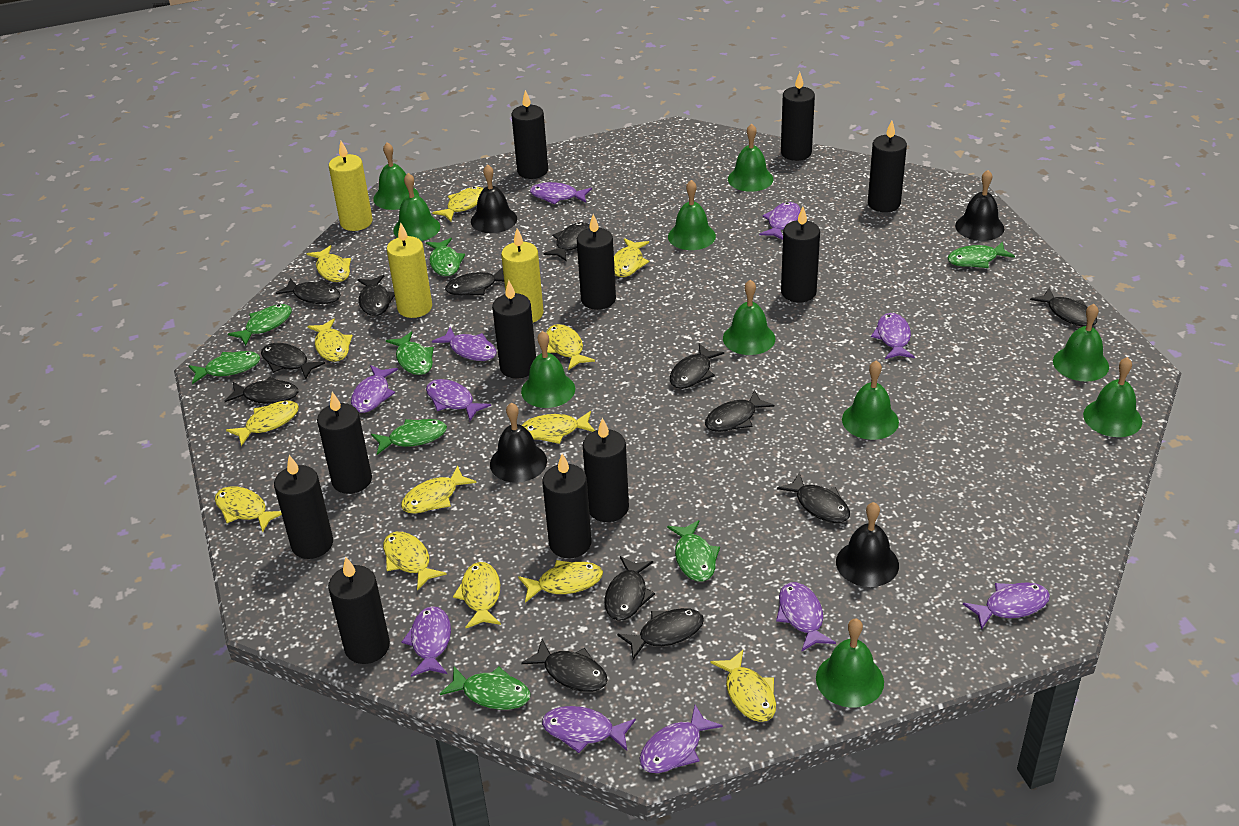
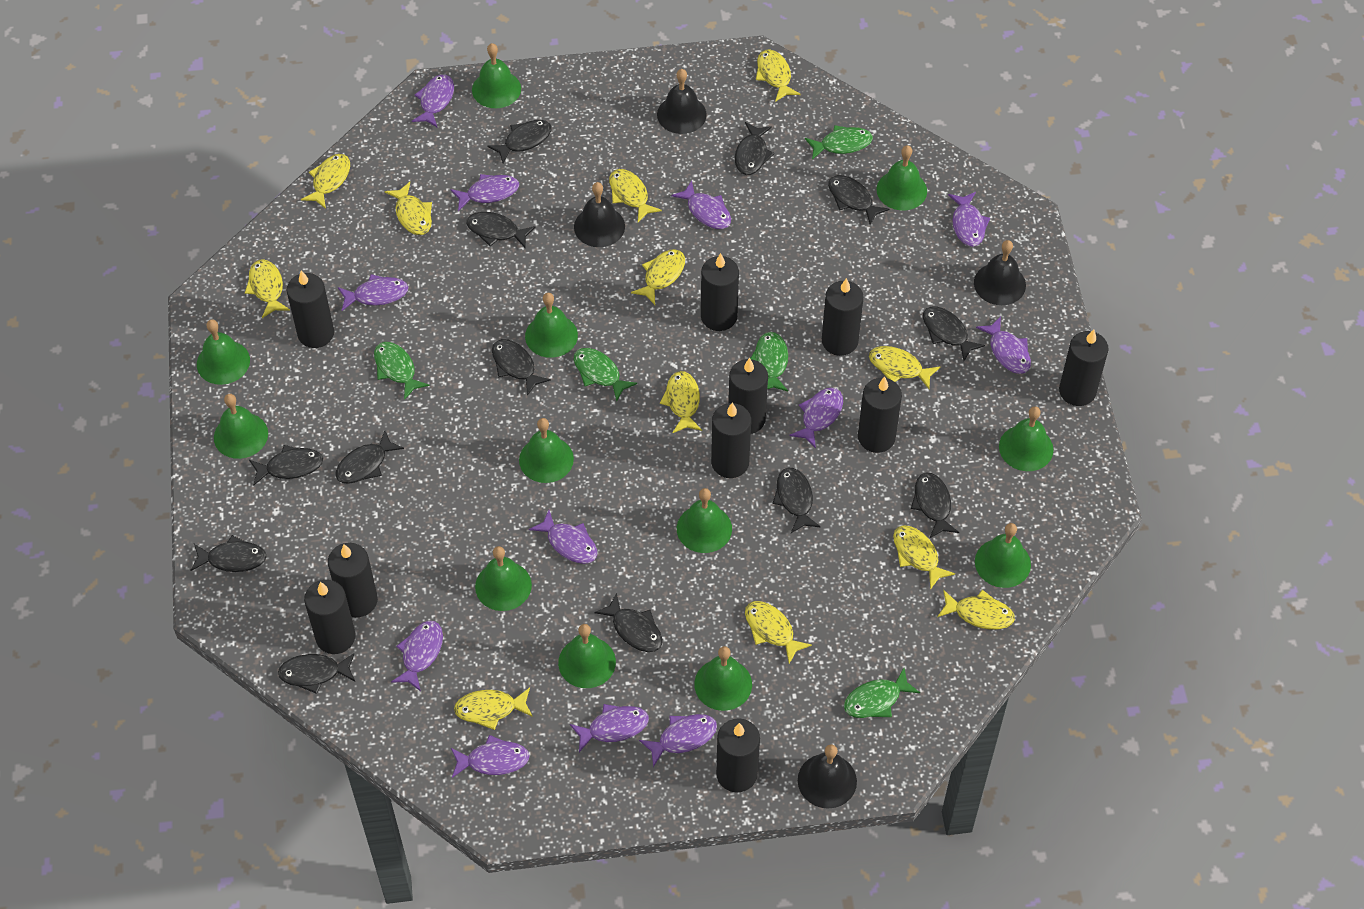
black candle: [274,455,333,559] [317,392,372,494] [328,557,390,664] [492,280,536,379] [511,90,548,179] [542,453,591,558] [577,214,616,310] [583,418,629,522] [781,72,815,161] [781,207,820,303] [868,120,907,212] = 11 -> [287,270,334,348] [304,580,356,654] [328,543,378,617] [701,253,739,331] [711,402,751,478] [716,718,760,793] [728,358,768,434] [822,278,864,356] [858,377,902,453] [1059,329,1109,406] = 10
green bell: [373,142,419,210] [393,173,440,241] [521,331,575,408] [668,180,716,250] [723,280,775,355] [728,124,773,192] [816,618,884,708] [842,360,899,440] [1053,304,1109,382] [1083,357,1142,437] = 10 -> [197,320,250,385] [214,394,268,459] [472,43,521,108] [475,546,532,611] [519,418,574,483] [525,293,578,358] [558,624,616,688] [677,488,732,553] [694,646,752,711] [877,145,927,210] [975,523,1031,588] [999,406,1053,471] = 12
green fish: [189,351,260,384] [228,304,292,346] [371,419,447,455] [386,331,434,375] [426,238,465,276] [440,666,531,710] [667,520,720,582] [947,241,1015,268] = 8 -> [374,342,429,400] [574,348,637,401] [750,332,788,392] [805,125,873,160] [844,668,920,718] = 5
purple fish: [351,365,398,413] [402,606,451,677] [426,379,491,421] [432,327,497,361] [530,182,592,205] [542,706,636,753] [640,705,723,773] [759,202,801,240] [776,582,836,652] [871,313,915,359] [963,583,1050,630] = 11 -> [338,274,408,311] [391,621,443,691] [412,74,454,128] [450,174,519,211] [451,735,530,778] [529,510,597,564] [570,704,649,752] [639,714,717,767] [671,181,731,229] [789,388,843,449] [948,192,990,247] [976,316,1031,374] = 12
yellow candle: [329,141,373,231] [387,223,432,318] [501,228,544,322] = 3 -> none = 0
yellow fish: [215,486,282,533] [226,401,299,446] [307,245,351,282] [307,318,353,362] [383,532,447,590] [401,465,477,513] [432,187,484,221] [453,562,501,628] [518,560,603,603] [521,411,595,444] [546,324,595,370] [614,238,650,277] [710,650,776,722] = 13 -> [245,259,290,318] [301,154,350,209] [385,182,432,235] [454,688,533,730] [609,169,662,222] [631,249,685,305] [660,371,702,433] [745,601,812,664] [756,49,801,102] [869,346,940,389] [893,525,955,590] [937,590,1015,630] = 12

